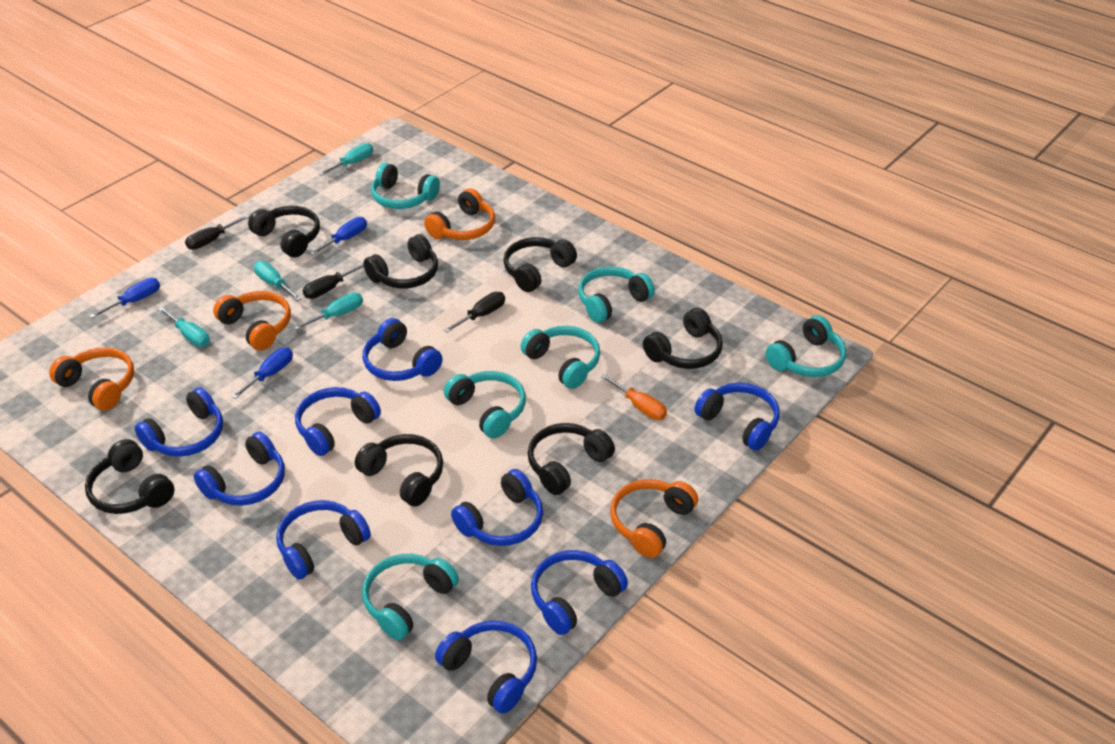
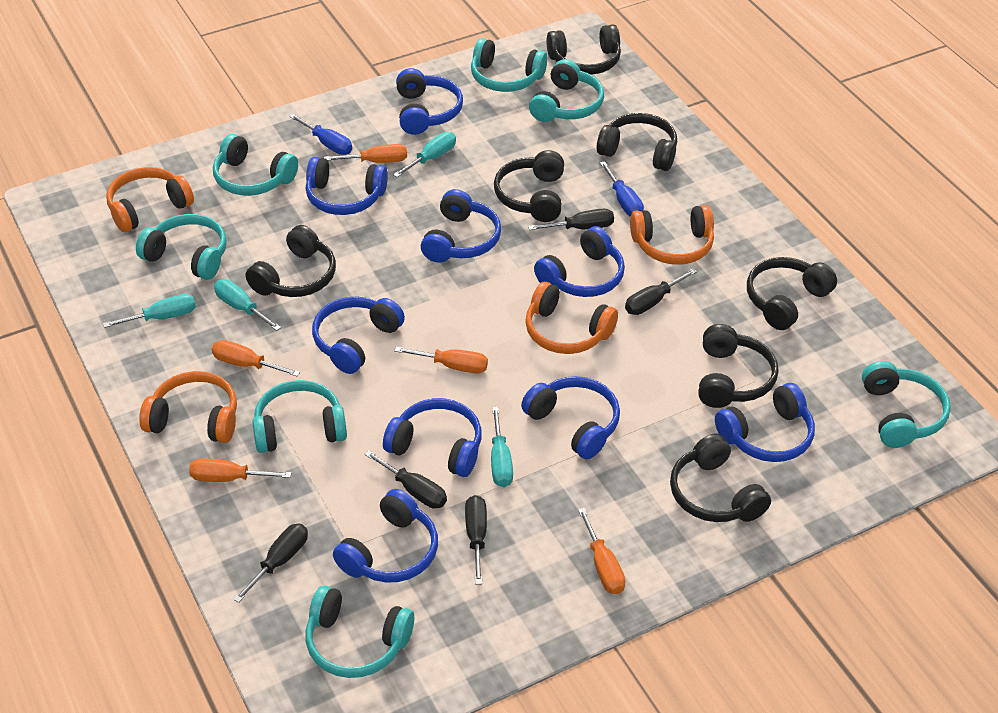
black screwdriver: [185,215,250,250] [303,263,364,299] [444,292,505,333] = 3 -> [233,524,308,603] [364,450,447,509] [465,495,487,585] [528,209,614,230] [625,268,697,315] = 5
blue screwdriver: [89,278,160,318] [231,347,293,399] [309,217,367,255] = 3 -> [289,114,352,155] [600,161,644,217] = 2
orange screwdriver: [601,374,667,420] = 1 -> [189,458,291,482] [212,340,300,376] [324,144,407,163] [394,347,488,373] [578,508,626,594] = 5
turquoise headphones: [362,554,459,640] [371,163,440,209] [444,371,526,438] [520,326,600,389] [578,267,655,323] [766,315,846,377] = 6 -> [136,214,227,280] [213,134,298,196] [252,380,347,453] [306,585,414,678] [471,38,547,92] [529,59,604,122] [862,361,951,448] = 7

